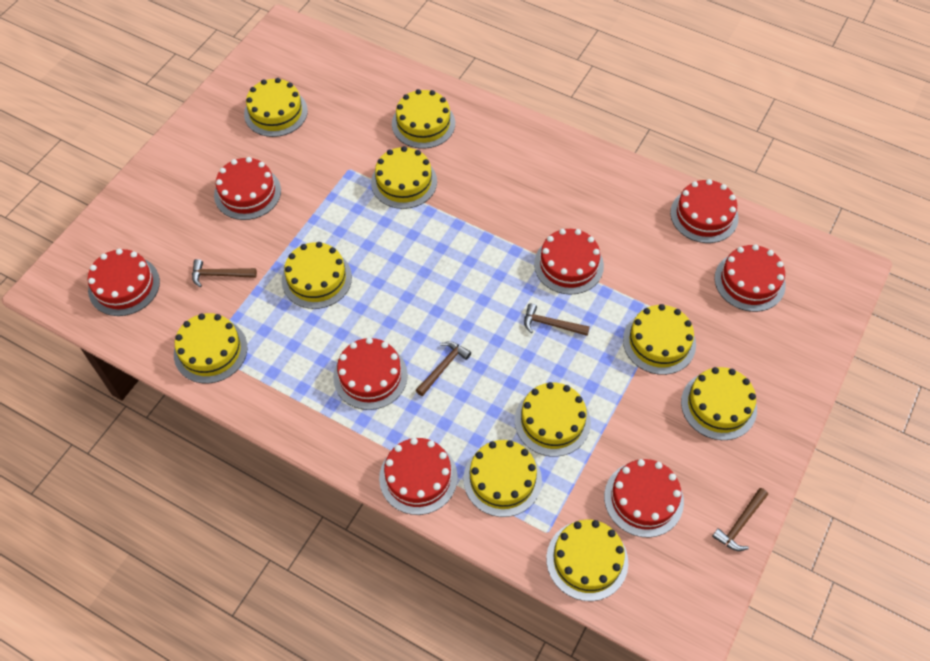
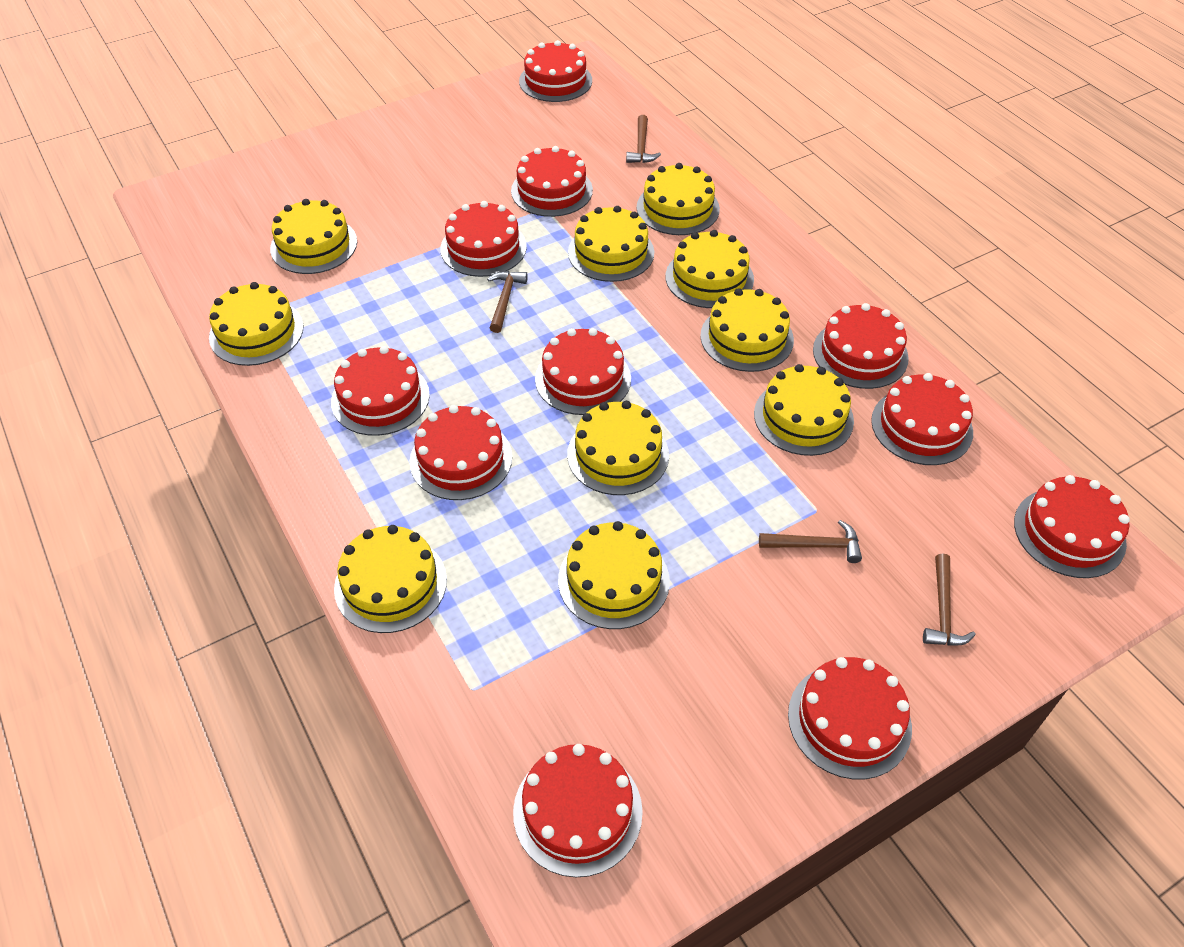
red cake: [88,249,160,316] [214,157,281,220] [333,338,408,410] [379,438,458,515] [534,229,604,295] [604,459,684,538] [670,179,739,243] [715,244,786,312] = 8 -> [331,346,430,436] [410,405,512,500] [440,201,527,277] [511,146,593,217] [513,744,643,877] [519,40,592,102] [535,328,631,415] [788,657,912,779] [813,303,909,389] [871,373,973,465] [1014,475,1130,578] = 11

